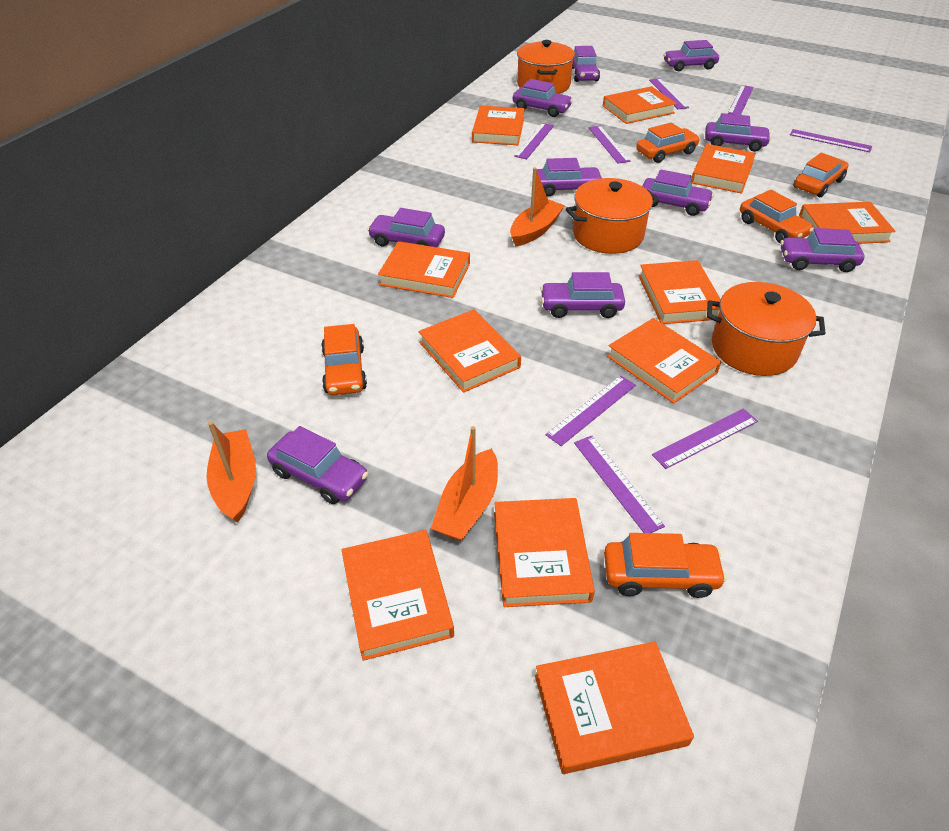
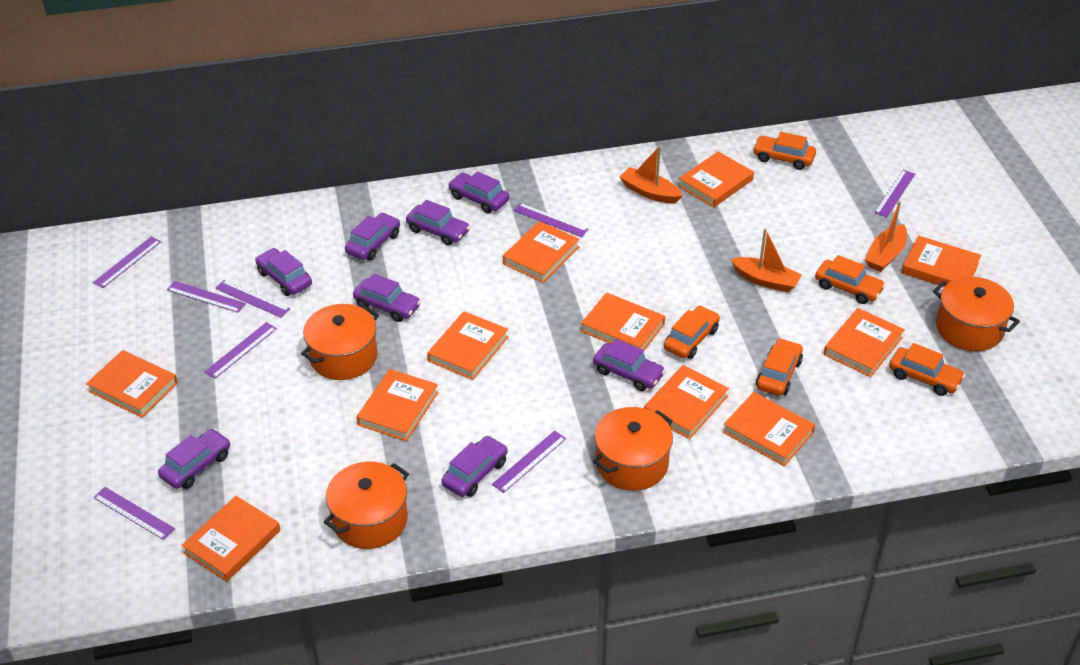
orange pot: [517,40,575,94] [566,178,659,254] [707,282,826,376] = 3 -> [301,304,379,380] [324,462,409,549] [593,407,673,491] [933,277,1020,351] = 4
purple car: [267,426,368,504] [367,208,445,247] [513,79,573,117] [536,158,603,197] [540,272,625,318] [572,46,600,82] [643,169,714,216] [663,40,719,71] [705,113,771,152] [780,228,865,272] = 10 -> [158,429,230,489] [255,248,312,296] [345,212,400,261] [353,274,421,322] [406,200,470,246] [441,435,508,497] [448,171,509,213] [593,339,665,391] = 8

